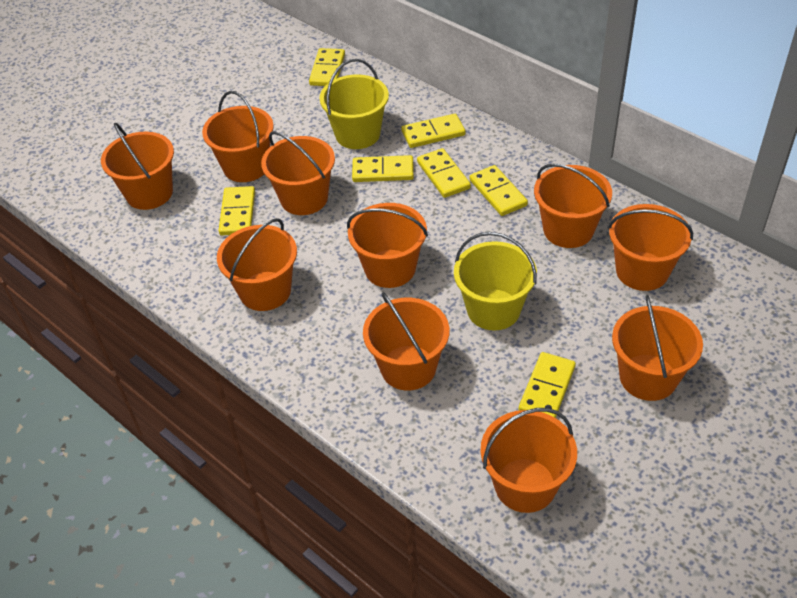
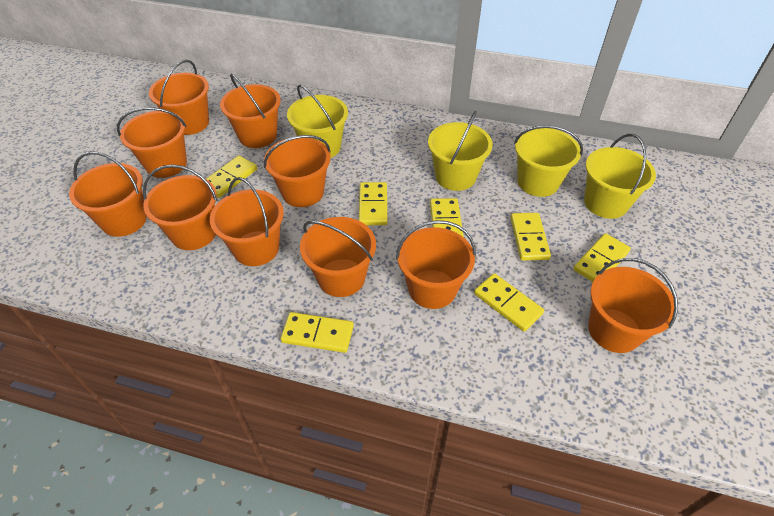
yellow bucket: [319,59,389,149] [454,232,537,331] = 2 -> [287,85,348,158] [428,111,493,191] [514,125,583,197] [584,134,656,219] = 4

